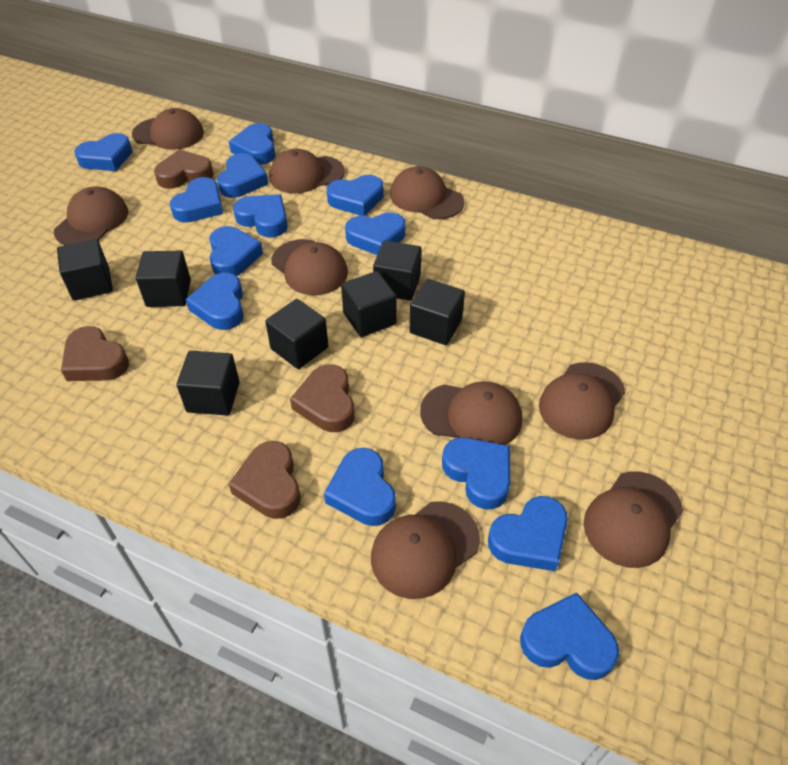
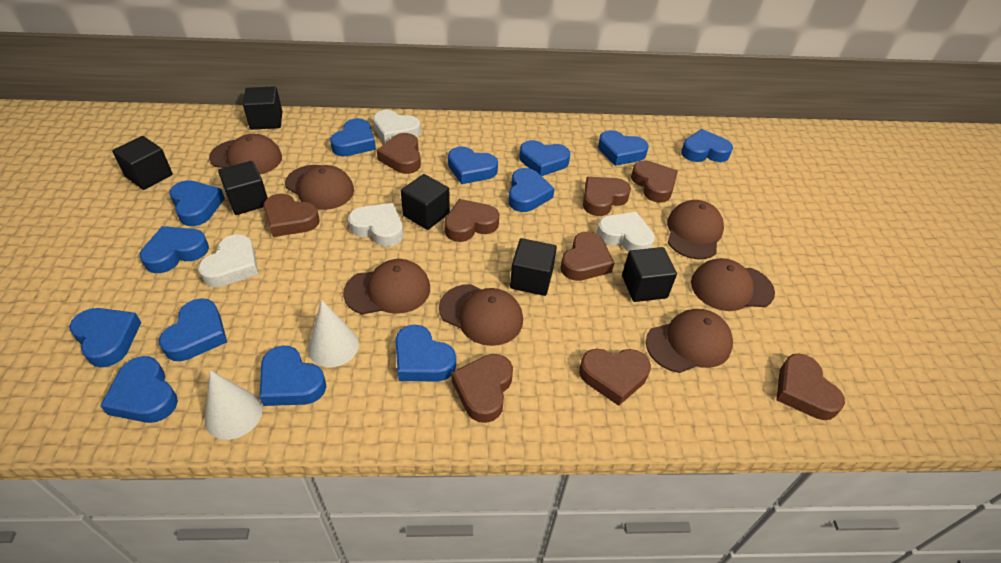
black cube: [57,239,113,301] [136,250,191,307] [177,351,239,416] [265,299,328,369] [341,271,396,337] [373,240,422,301] [410,279,465,345] = 7 -> [112,136,173,190] [218,161,268,215] [243,86,282,130] [401,174,450,230] [510,238,557,296] [622,247,677,302] = 6
brown cap: [54,187,128,245] [132,108,204,150] [270,149,345,193] [271,239,348,295] [371,501,480,599] [390,166,464,219] [420,381,522,445] [539,362,625,440] [584,471,683,568] = 9 -> [209,134,282,175] [285,165,354,210] [343,259,430,314] [439,284,523,346] [646,309,733,373] [667,200,724,259] [691,258,775,311] = 7
brown heart: [61,326,129,381] [154,149,213,189] [229,441,300,519] [290,364,355,432] = 4 -> [263,194,320,237] [377,133,421,174] [444,199,499,242] [452,354,513,423] [560,232,614,281] [579,349,651,406] [583,177,631,216] [631,160,678,203] [777,353,845,420] = 9
white cone: none = 0 -> [205,370,262,440] [308,300,359,367] = 2
white heart: none = 0 -> [198,234,258,287] [348,203,403,247] [373,110,421,144] [597,212,655,252] = 4

